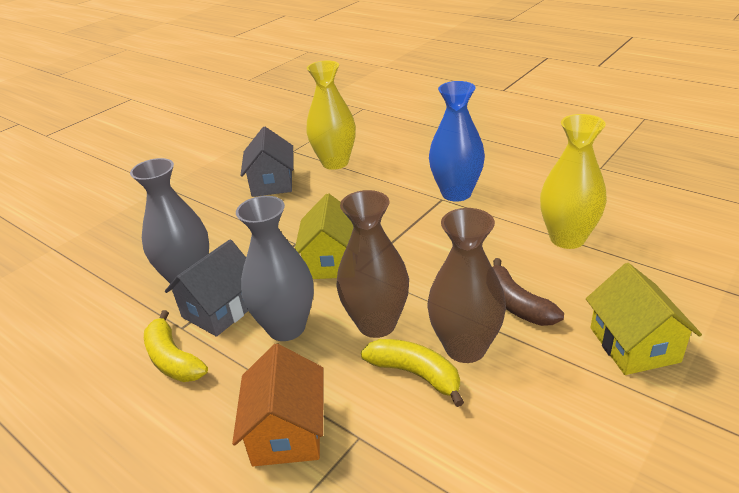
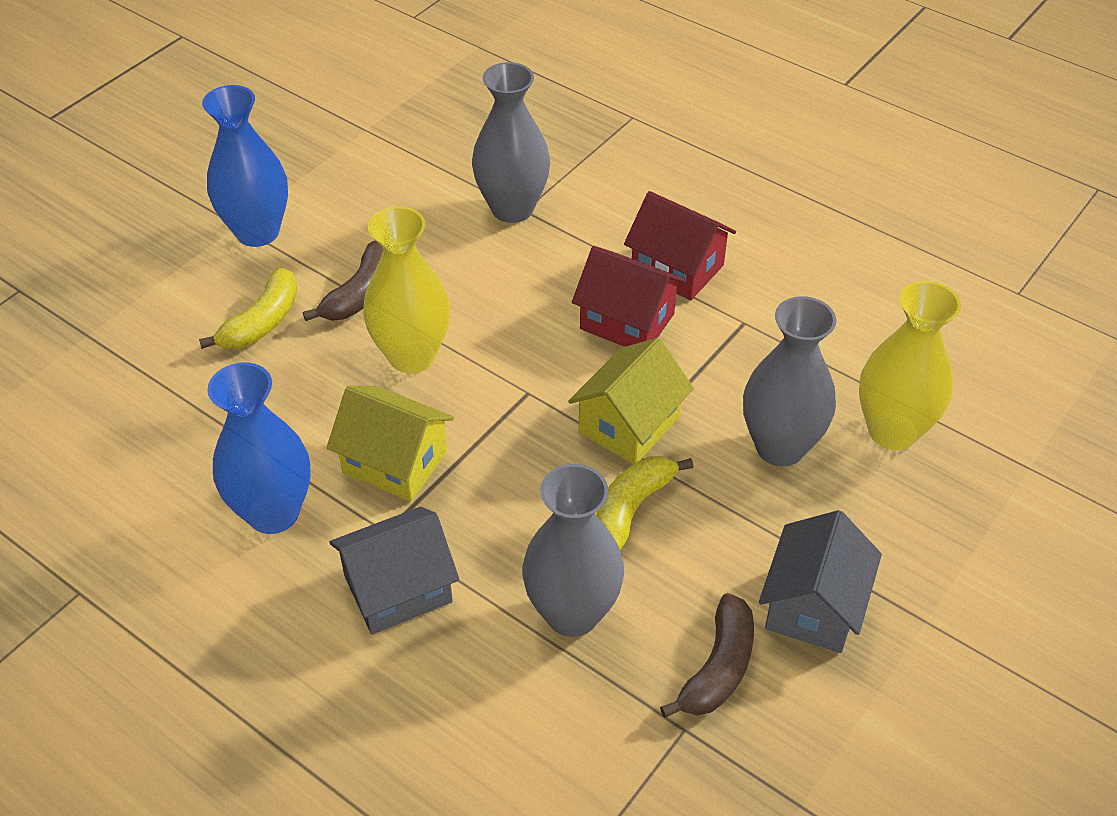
blue vase: [429,81,485,202] = 1 -> [202,85,288,247] [207,362,311,534] = 2
brown banana: [492,258,564,326] = 1 -> [303,241,383,321] [660,593,754,718] = 2
brown vase: [336,190,409,338] [427,208,506,363] = 2 -> none = 0
grey vase: [130,158,209,284] [236,196,314,341] = 2 -> [472,62,550,223] [522,464,624,637] [743,296,836,466] = 3
orange house: [232,344,323,466] = 1 -> none = 0
red house: none = 0 -> [572,246,685,347] [624,191,736,300] = 2

